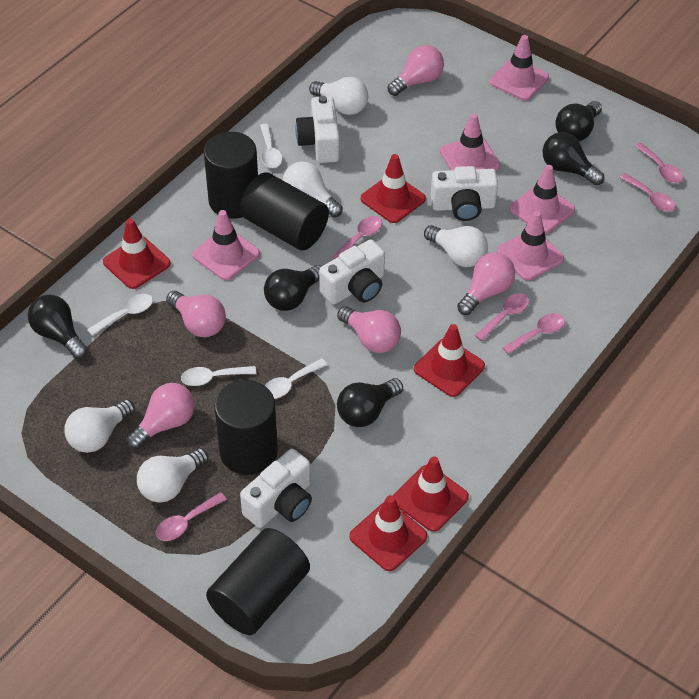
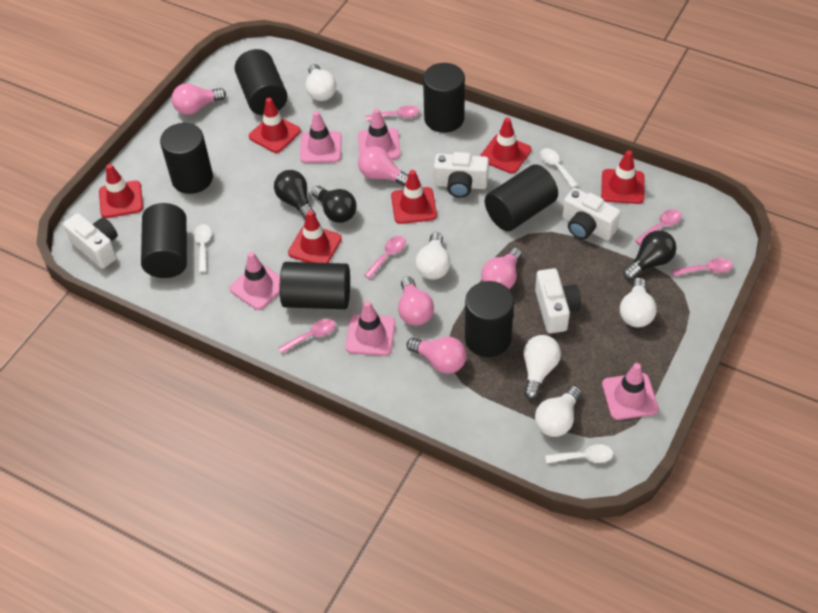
black cylinder: [204,132,258,219] [206,528,310,635] [214,380,278,475] [240,173,329,250] = 4 -> [141,203,187,278] [160,123,213,194] [235,49,287,115] [280,262,350,309] [423,63,465,133] [465,281,514,357] [485,164,558,231] = 7
black light bulb: [28,295,88,359] [264,265,322,311] [337,378,403,427] [543,132,604,186] [555,101,602,141] = 5 -> [274,170,316,220] [312,186,357,223] [623,230,676,280] = 3
pink spoon: [156,492,227,541] [331,216,382,260] [475,293,529,341] [503,313,565,355] [619,173,676,212] [635,143,683,183] = 6 -> [278,319,336,354] [364,236,406,279] [366,106,419,121] [635,209,682,245] [672,258,733,276] = 5
red traffic cone: [103,218,171,289] [349,495,427,571] [361,154,426,223] [393,456,469,532] [414,324,485,397] = 5 -> [99,164,143,218] [249,98,301,153] [288,210,342,263] [391,170,437,224] [480,118,531,173] [601,150,644,204] = 6
white spoon: [87,294,153,336] [181,366,257,386] [260,124,282,168] [265,359,327,399] = 4 -> [194,224,212,272] [540,148,578,188] [545,444,613,464] = 3

